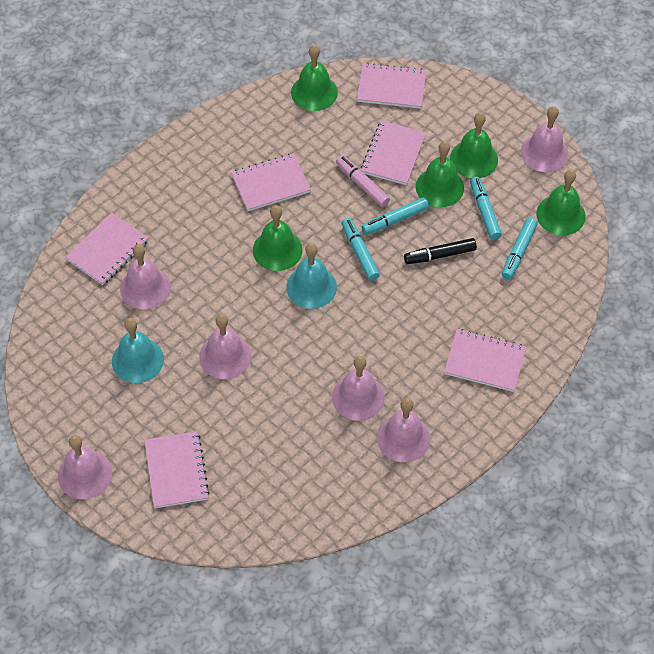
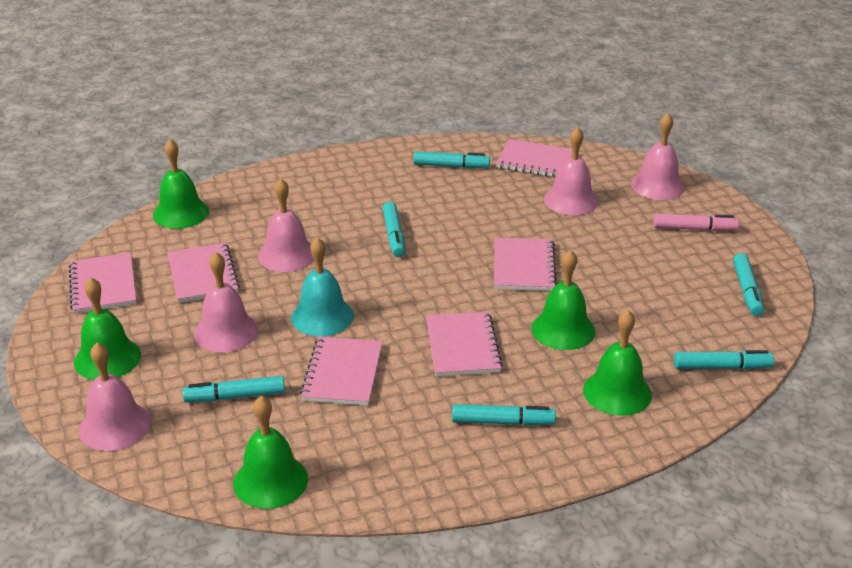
black marker: [404,238,477,264] = 1 -> none = 0
pink bell: [58,435,112,499] [120,244,171,310] [199,314,251,379] [332,356,385,421] [377,398,430,462] [521,106,569,172] = 6 -> [79,342,151,451] [194,252,258,352] [258,178,314,272] [544,127,599,215] [631,113,685,200] = 5
turquoise bell: [112,318,164,383] [286,243,337,309] = 2 -> [291,237,354,336] = 1
turquoise marker: [341,218,380,281] [362,197,429,235] [470,177,502,240] [502,218,538,279] = 4 -> [183,376,285,402] [383,202,405,257] [413,151,490,168] [452,404,556,426] [674,350,774,369] [733,253,764,316] = 6

